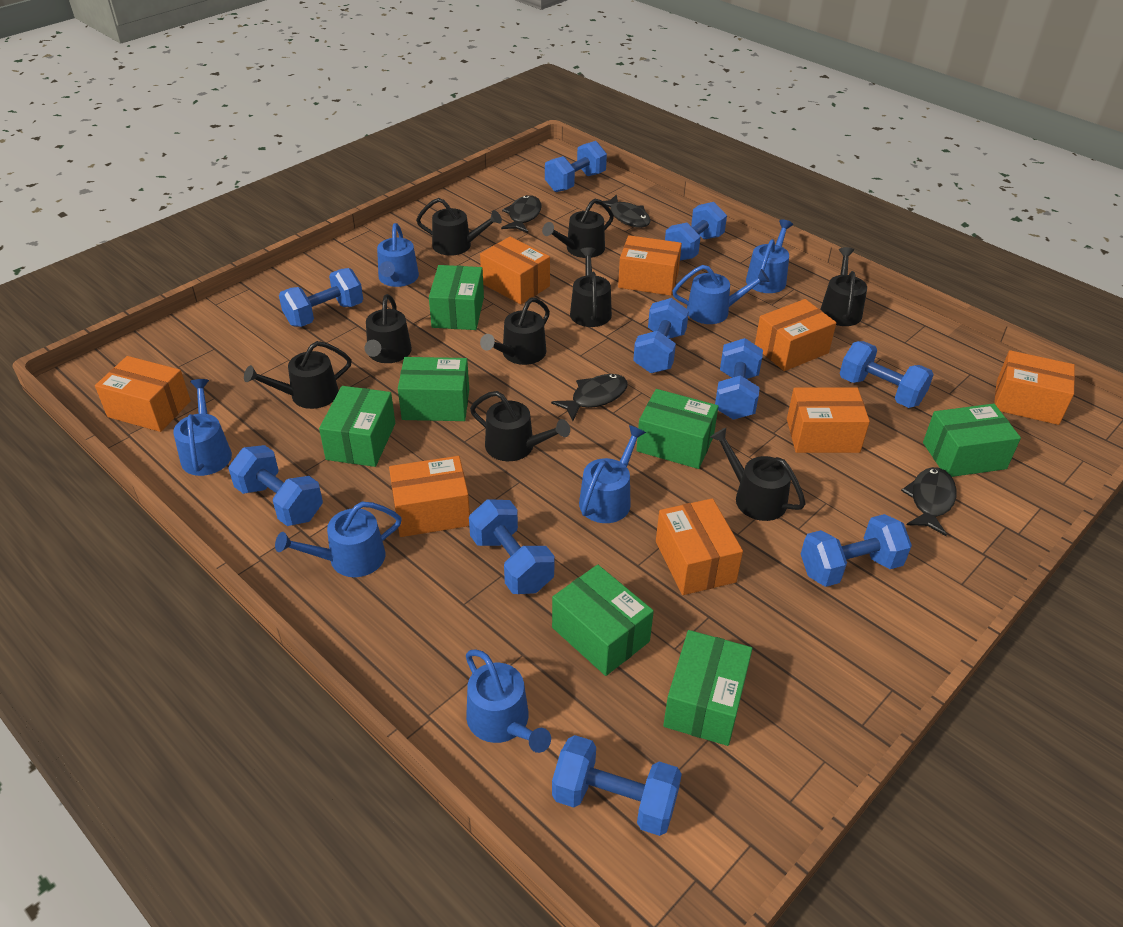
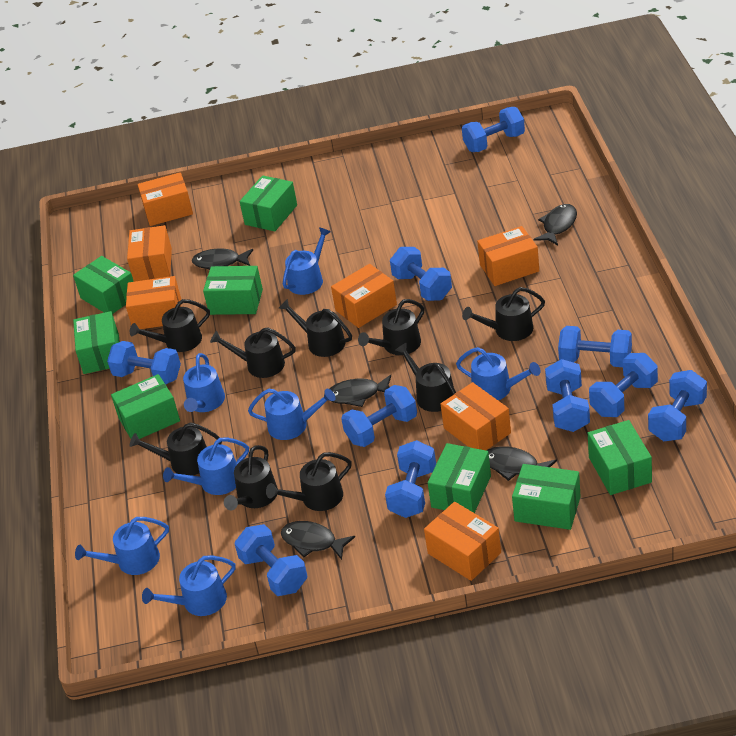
black fish: [501,195,542,233] [551,374,628,421] [595,194,651,228] [901,467,957,536] = 4 -> [192,249,253,270] [281,521,355,560] [329,375,391,407] [487,446,557,481] [534,204,577,245] = 5
green box: [319,386,395,467] [398,357,469,421] [429,265,484,330] [552,565,654,676] [636,389,719,469] [663,630,752,746] [923,404,1021,477] = 7 -> [73,256,134,314] [73,311,120,374] [111,374,180,439] [203,266,263,315] [240,175,297,232] [428,443,491,513] [512,464,581,530] [588,420,652,495] = 8
orange box: [95,356,191,432] [389,456,470,537] [480,237,550,304] [618,235,682,296] [656,498,743,595] [755,299,836,371] [787,388,870,453] [994,350,1075,425] = 8 -> [126,276,181,329] [127,225,172,282] [138,172,193,226] [331,264,397,328] [424,502,501,581] [441,382,511,450] [477,226,539,286] = 7

